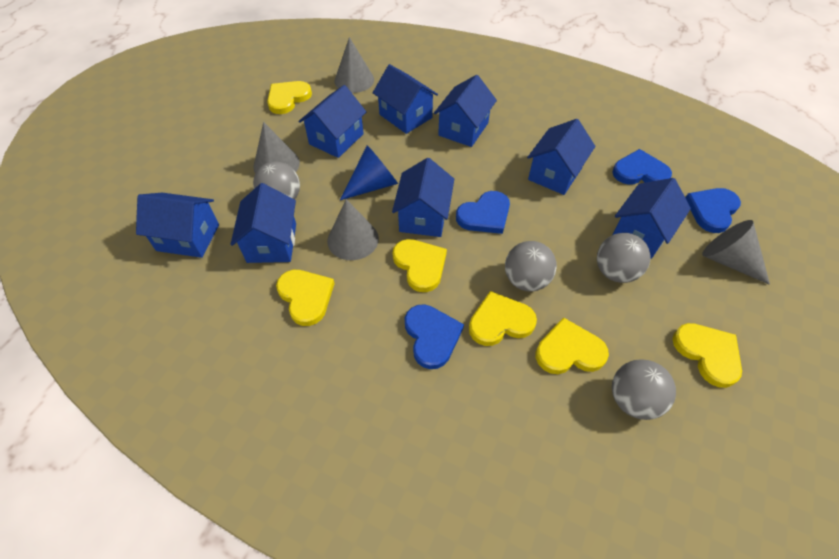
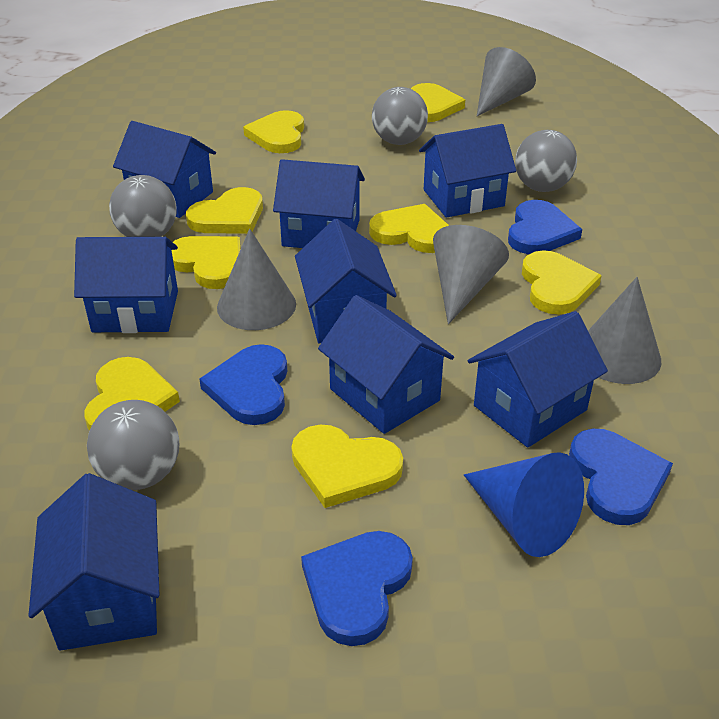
yellow heart: [267,81,312,114] [276,270,335,326] [392,239,447,292] [469,291,537,346] [536,317,609,374] [673,323,742,388] = 6 -> [85,357,180,431] [172,236,241,289] [186,187,263,234] [243,110,304,153] [291,425,403,508] [369,204,449,253] [411,83,465,122] [522,250,602,315] = 8

